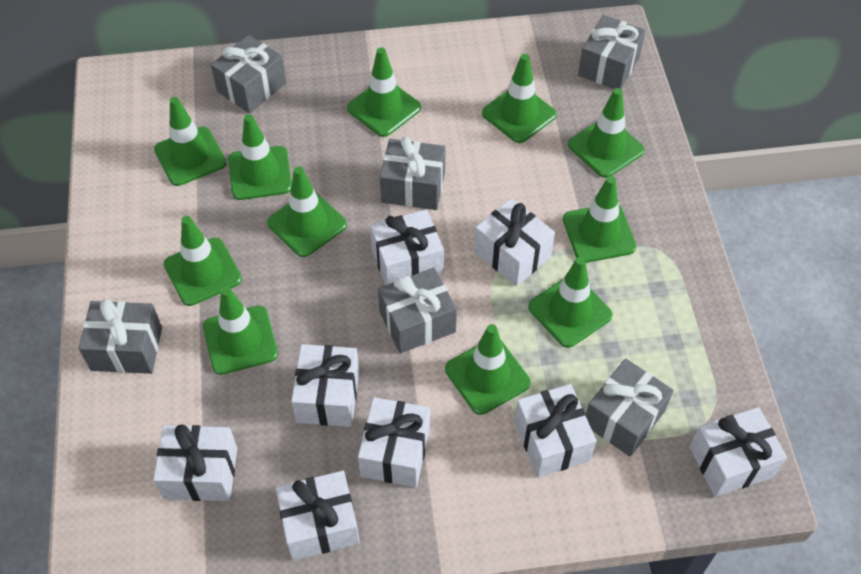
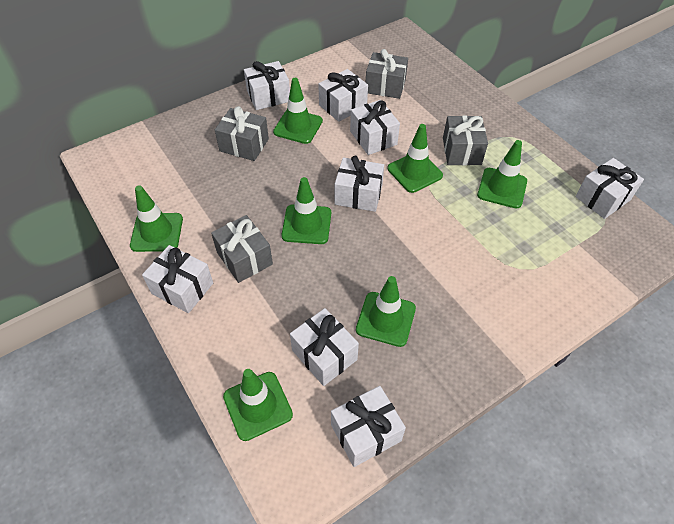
green traffic cone: [154,97,227,186] [164,216,242,306] [203,287,278,375] [228,114,292,200] [267,166,347,257] [347,47,421,137] [445,324,531,415] [482,54,557,143] [528,257,613,348] [563,176,636,263] [568,88,645,178] = 11 -> [130,185,183,252] [223,369,293,441] [273,78,323,144] [282,177,331,244] [356,276,416,347] [387,124,443,193] [477,140,527,209] = 7
grey gift: [79,299,162,374] [211,35,286,113] [378,268,457,353] [380,137,445,210] [578,15,646,89] [586,358,674,457] = 6 -> [211,215,273,283] [215,106,269,161] [366,49,408,99] [443,115,488,165] = 4

